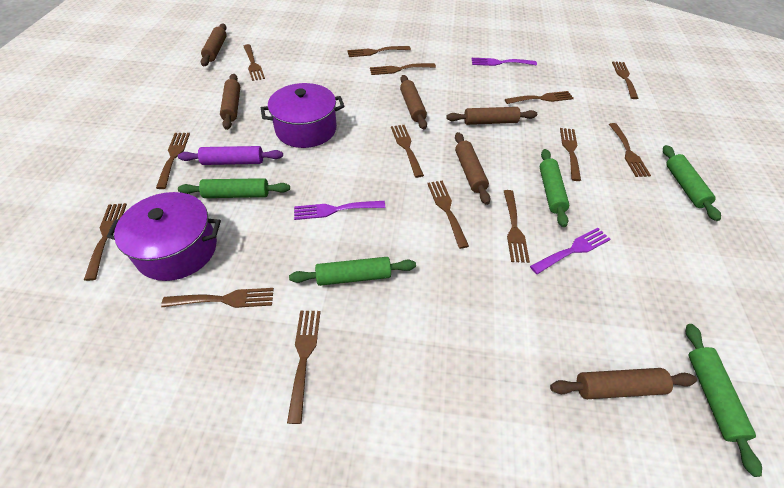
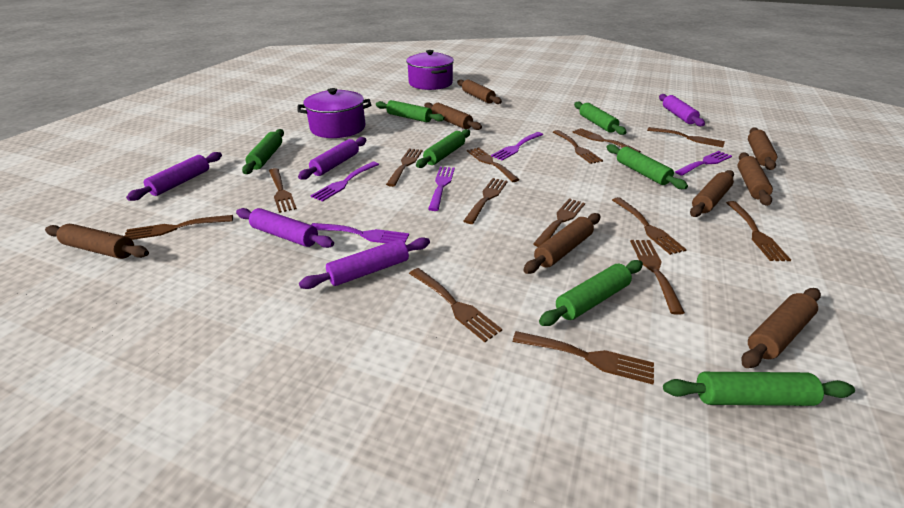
brown rolling pin: [201,23,227,66] [220,74,240,130] [400,75,427,130] [446,107,537,125] [455,132,490,205] [550,368,697,399] = 6 -> [45,224,149,259] [424,102,482,130] [457,79,502,104] [523,213,600,274] [690,170,734,217] [737,152,773,206] [741,288,821,368] [748,127,777,170] = 8
green rolling pin: [178,178,290,198] [289,257,416,286] [540,149,569,227] [663,145,721,221] [686,324,762,477] = 5 -> [242,129,284,174] [376,100,445,122] [416,129,470,168] [539,260,643,326] [574,101,627,135] [607,144,688,189] [663,372,855,406] = 7
purple fork: [294,201,385,220] [472,58,537,66] [530,228,611,274] = 3 -> [310,162,379,202] [311,223,409,243] [428,167,455,211] [491,132,543,161] [675,151,732,176] = 5
purple rolling pin: [178,146,283,165] = 1 -> [126,152,222,201] [236,208,334,248] [298,137,366,180] [299,237,430,289] [659,94,705,127] = 5

